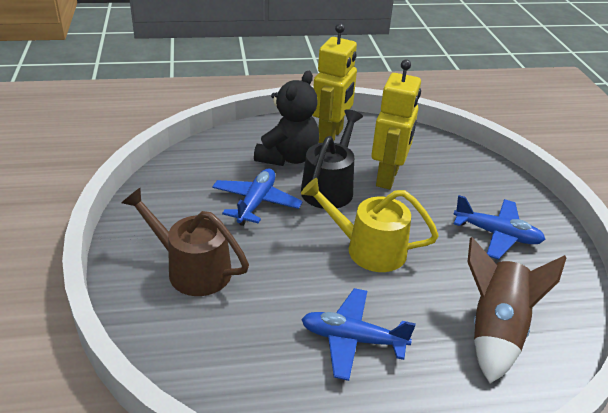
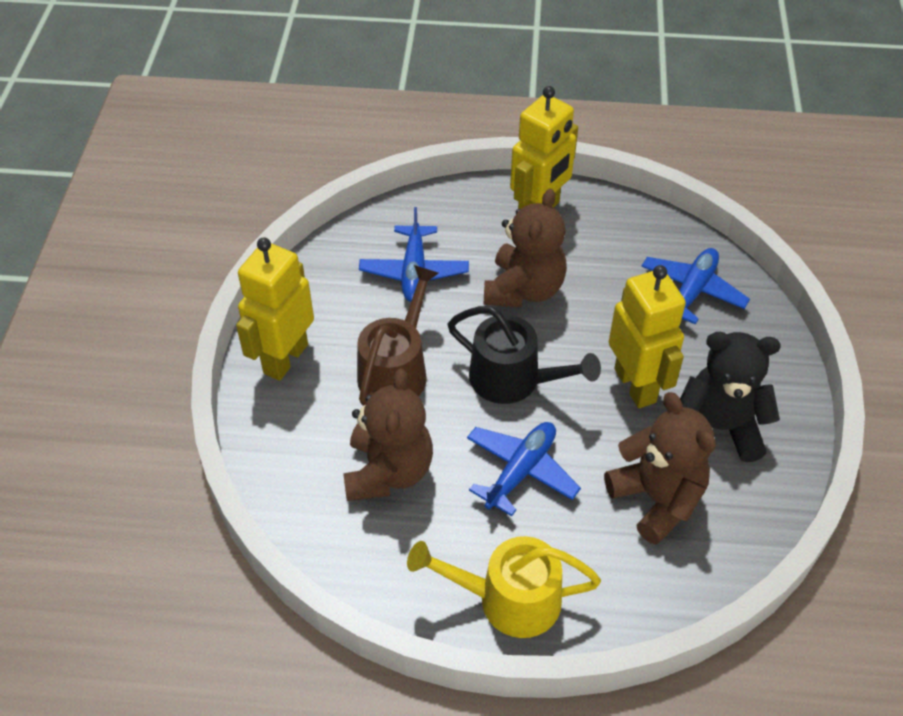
brown rocket: [468,237,567,383] = 1 -> none = 0
brown teddy bear: none = 0 -> [343,369,433,501] [484,189,567,307] [604,392,716,545] = 3
yellow robot: [312,23,357,143] [371,59,421,189] = 2 -> [236,237,314,381] [510,86,578,209] [609,265,686,408] = 3

